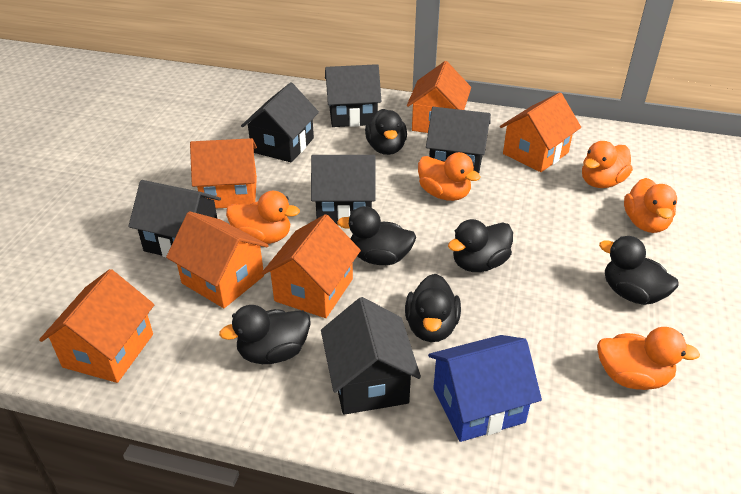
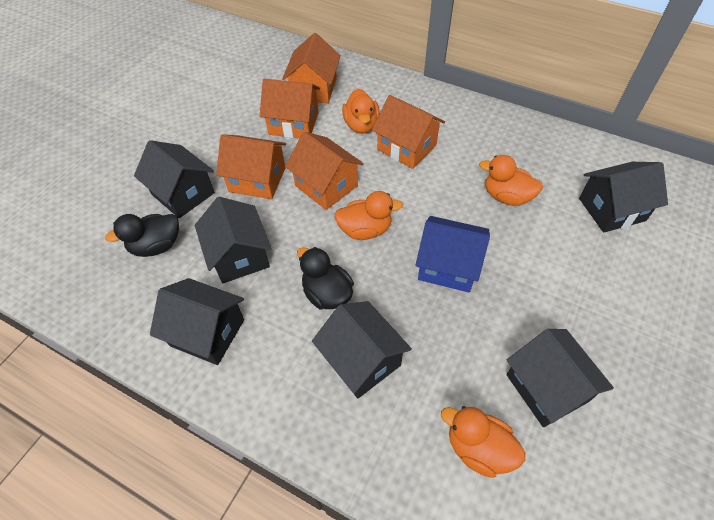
black duck: [219,305,311,364] [337,206,416,265] [365,109,407,155] [405,274,461,342] [448,219,513,272] [599,236,678,305] = 6 -> [105,214,179,257] [297,247,354,309] = 2
orange duck: [226,191,300,244] [418,152,481,201] [582,141,633,188] [597,327,700,390] [624,178,677,233] = 5 -> [334,191,403,240] [342,89,380,134] [441,406,525,478] [479,155,543,206] = 4
orange house: [39,269,154,383] [166,211,269,308] [190,138,257,208] [262,214,361,318] [407,61,471,133] [500,93,581,172] = 6 -> [216,134,286,199] [260,79,320,138] [282,33,341,103] [285,132,364,210] [372,95,445,169] = 5

